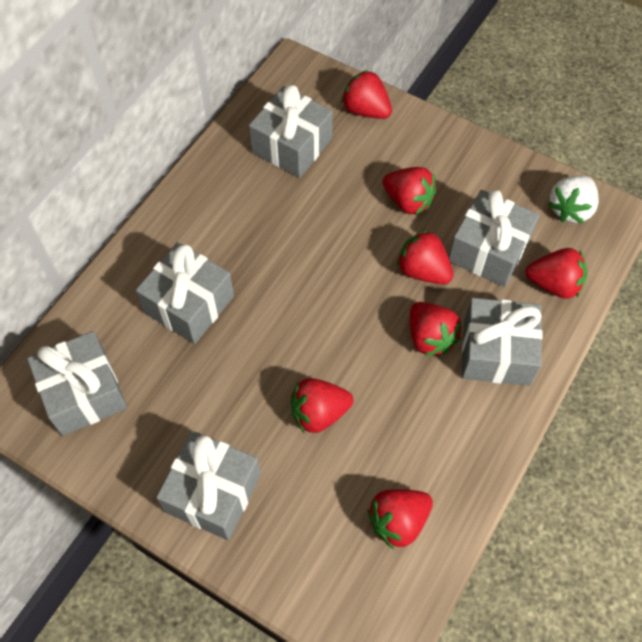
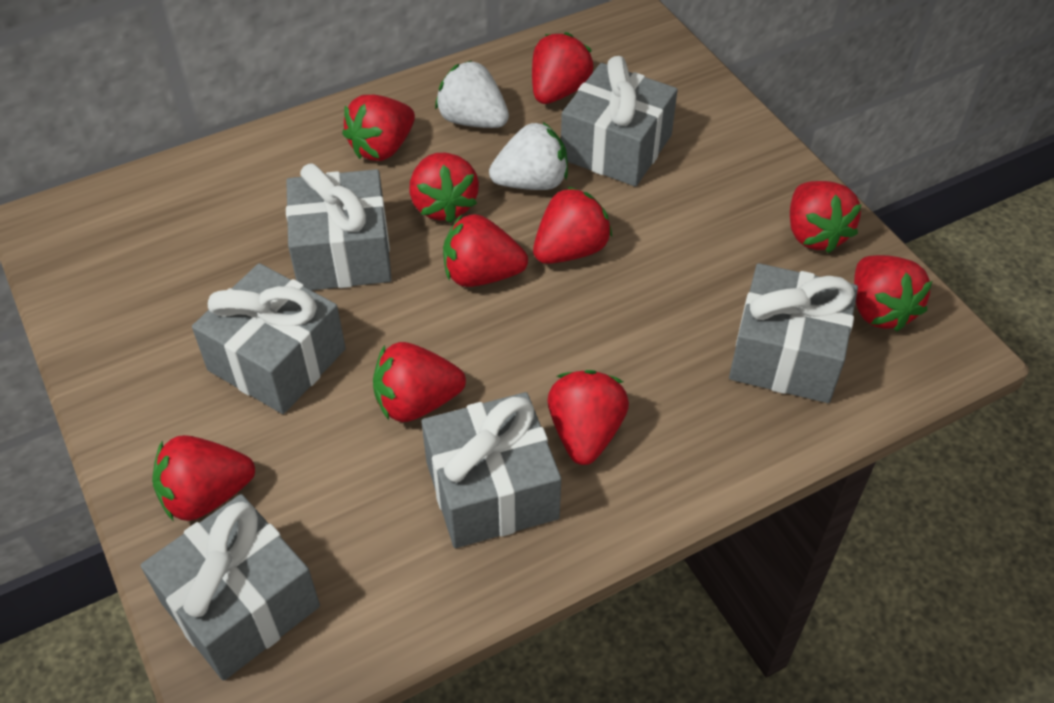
red strawberry: [291,378,353,433] [341,69,392,119] [367,489,433,549] [383,167,437,215] [397,230,453,284] [410,302,461,356] [525,248,587,299] = 7 -> [152,435,255,521] [342,95,415,161] [373,342,466,422] [409,153,479,223] [443,214,528,287] [532,32,594,104] [533,187,612,264] [547,370,629,465] [790,181,862,253] [854,255,932,332] = 10
white strawberry: [548,176,599,223] = 1 -> [435,61,509,128] [489,122,568,190] = 2

